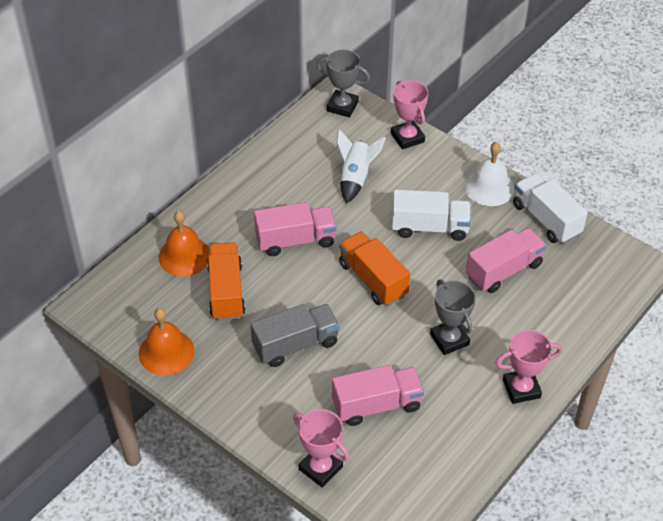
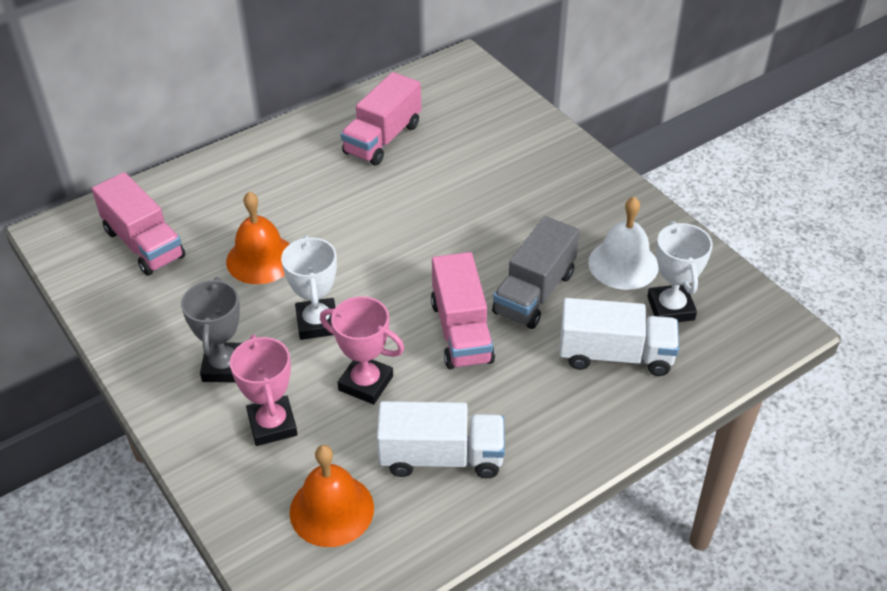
grey trophy: [317,50,370,118] [430,279,476,355] = 2 -> [181,277,242,382] = 1
orange truck: [207,242,245,321] [339,231,410,306] = 2 -> none = 0
pink trophy: [293,409,349,488] [391,80,429,149] [495,330,562,404] = 3 -> [230,335,298,446] [320,296,404,404] = 2
white rocket: [336,129,386,203] = 1 -> none = 0
white trophy: none = 0 -> [281,235,337,340] [647,221,713,322] = 2

